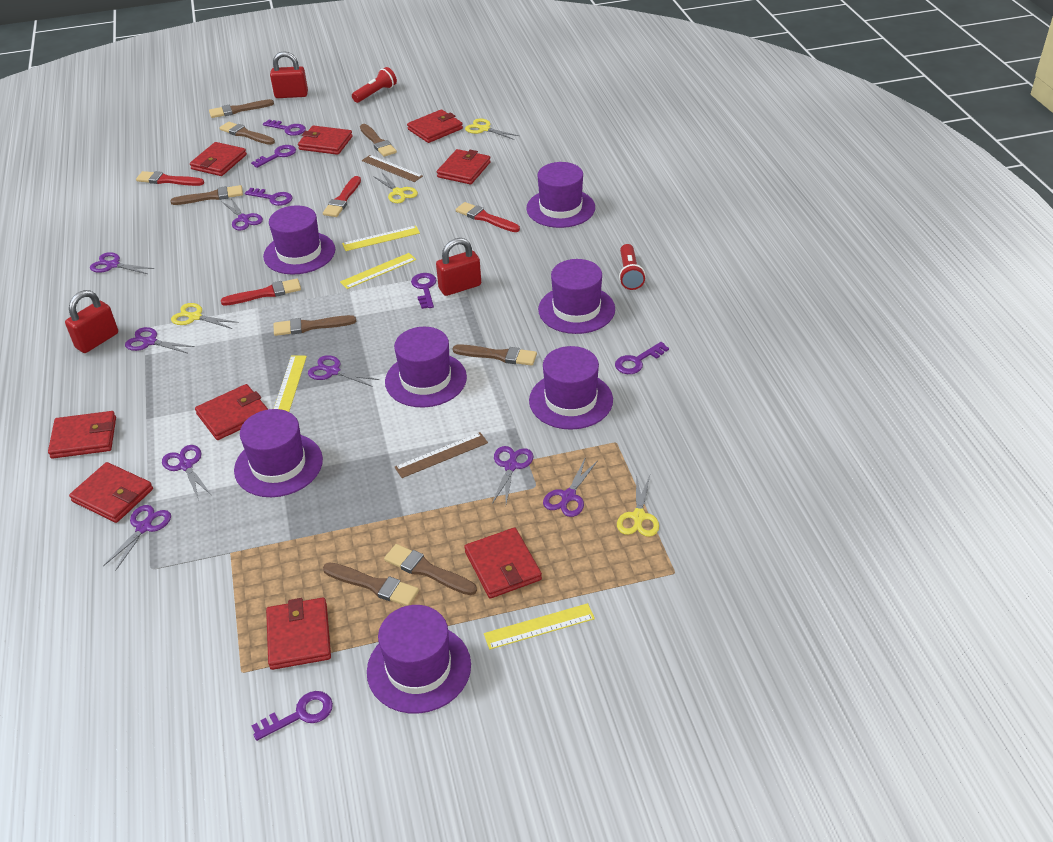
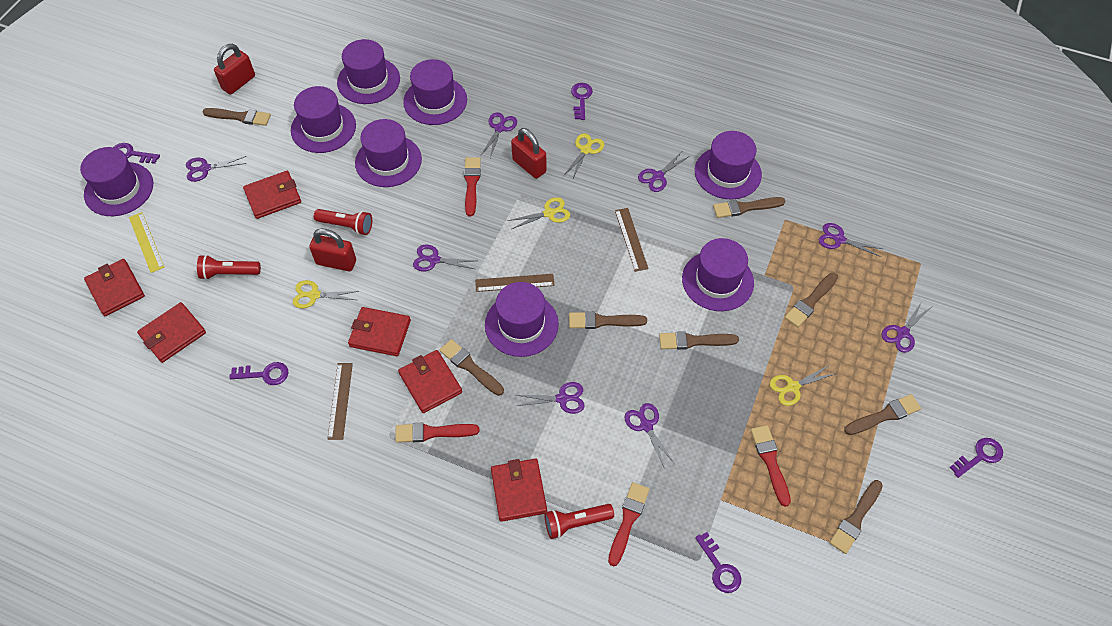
brown ruler: [362,155,423,182] [395,432,488,478] = 2 -> [328,363,353,440] [475,274,555,292] [615,208,649,272] = 3
purple hat: [234,409,323,497] [263,205,335,274] [367,605,471,714] [385,327,467,407] [526,162,595,228] [529,346,613,430] [538,259,615,334] = 7 -> [80,147,153,216] [291,86,356,153] [337,39,400,104] [355,119,422,187] [403,59,467,125] [485,282,559,357] [682,238,754,311] [695,131,762,200] = 8
purple key: [245,188,292,206] [251,145,296,168] [251,691,333,741] [263,119,306,136] [411,273,436,309] [615,342,669,374] = 6 -> [113,143,160,164] [229,362,289,385] [571,83,593,120] [695,532,741,593] [950,438,1003,478] = 5
red flashlight: [352,67,397,103] [619,244,645,290] = 2 -> [197,255,261,280] [314,209,372,235] [544,504,614,539] = 3
red wallet: [48,411,116,459] [69,462,153,523] [190,142,247,176] [195,384,268,440] [266,598,331,670] [298,125,353,155] [407,109,463,143] [437,149,491,184] [464,528,542,598] = 9 -> [84,259,145,316] [137,302,206,363] [243,171,301,219] [348,307,411,356] [398,350,462,413] [491,458,547,522] = 6
yellow ruler: [274,355,307,412] [340,253,416,289] [342,226,420,251] [484,603,595,650] = 4 -> [129,212,165,273] = 1

